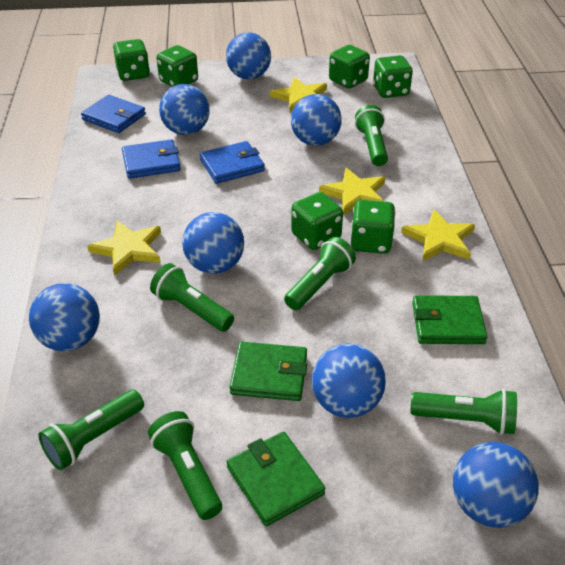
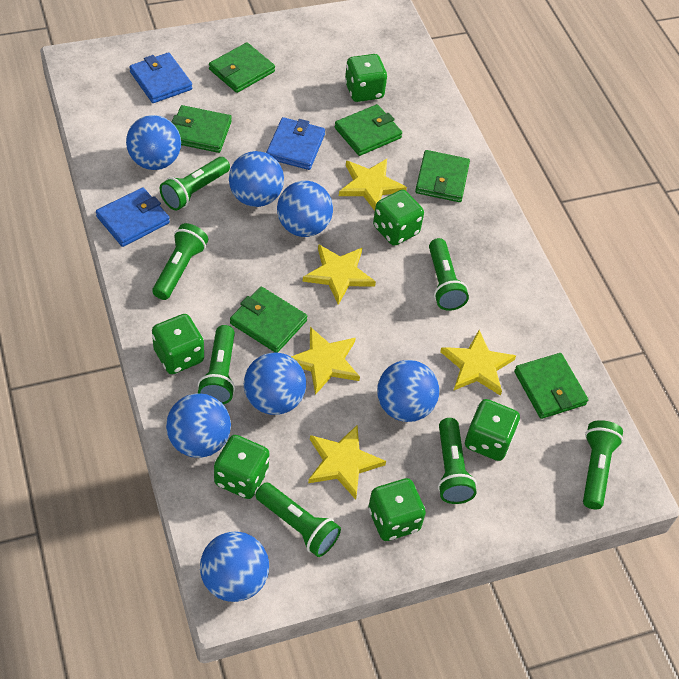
green flashlight: [38,390,144,470] [148,411,222,520] [150,263,234,332] [284,237,356,310] [355,105,388,166] [411,389,517,435] = 6 -> [152,223,208,300] [160,157,230,211] [198,325,235,404] [255,482,341,557] [429,238,469,311] [438,418,477,504] [583,420,623,509] = 7
green wallet: [227,431,325,526] [230,342,307,401] [412,295,487,344] = 3 -> [172,105,232,153] [209,42,275,93] [230,287,307,353] [335,104,402,156] [415,150,470,202] [514,353,588,419] = 6
yellow star: [87,220,161,276] [270,77,327,113] [319,167,385,215] [401,209,475,261] = 4 -> [291,327,360,395] [303,244,376,305] [308,425,386,500] [339,159,407,211] [440,330,516,396] = 5

